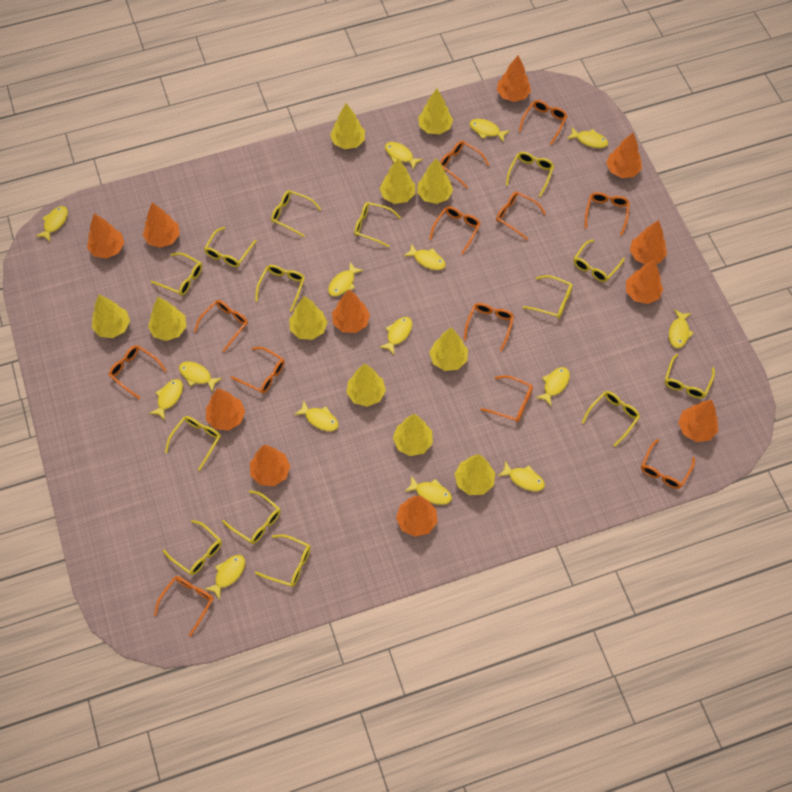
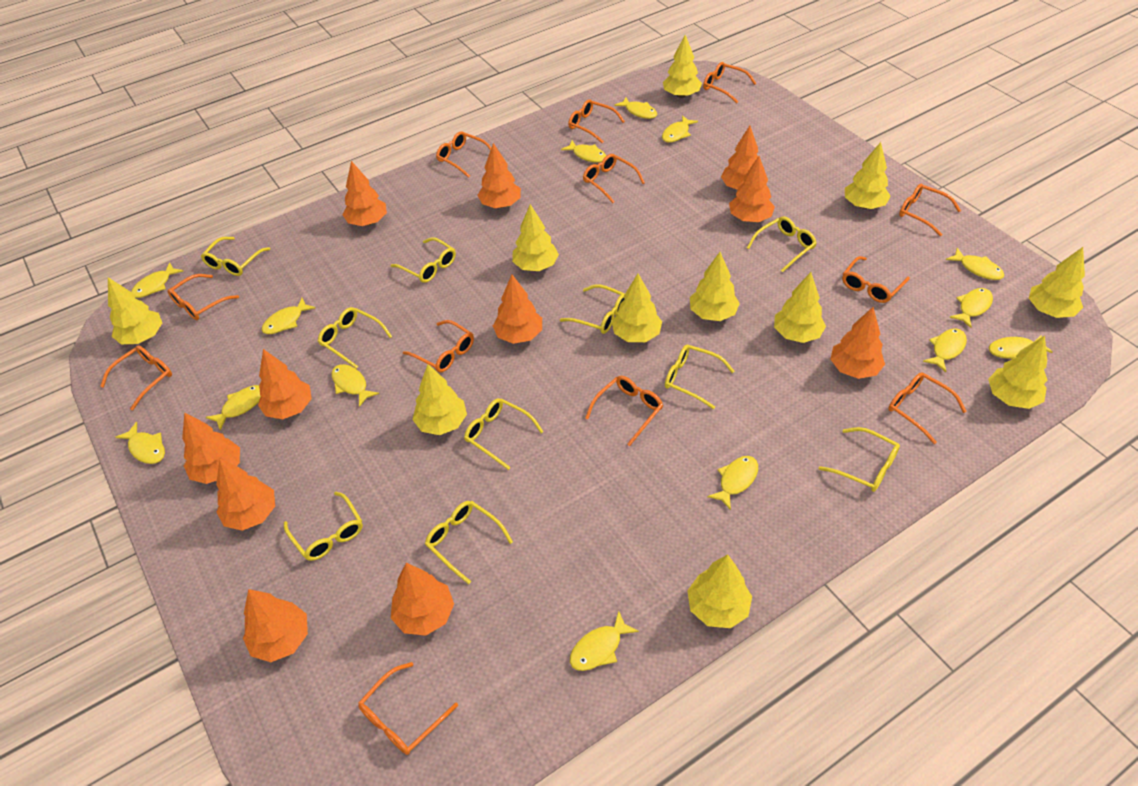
yellow fish: [36,206,68,241] [149,379,183,420] [179,362,222,392] [205,555,245,600] [294,401,339,431] [328,262,364,296] [379,317,412,355] [385,142,423,170] [404,244,446,270] [404,476,452,505] [470,119,510,142] [498,461,545,491] [536,367,570,406] [567,127,608,148] [669,309,694,348] = 15 -> [115,422,165,464] [131,262,183,298] [206,385,261,430] [262,298,316,334] [331,364,379,407] [561,140,606,163] [570,611,639,671] [614,97,657,119] [662,115,698,143] [707,456,758,510] [923,328,967,372] [946,248,1004,280] [949,288,993,328] [988,335,1053,359] = 14
yellow glasses: [151,252,202,296] [163,520,222,575] [165,416,221,471] [204,227,257,267] [222,490,281,544] [255,265,305,312] [255,534,311,587] [271,190,321,237] [354,202,401,247] [506,152,554,197] [523,275,573,319] [573,240,625,282] [582,391,640,447] [665,354,715,399] = 14 -> [201,237,270,276] [284,492,363,561] [318,307,392,369] [391,237,456,283] [425,501,513,584] [464,398,544,470] [560,284,625,334] [665,345,734,409] [747,216,817,272] [819,427,900,492] = 10

